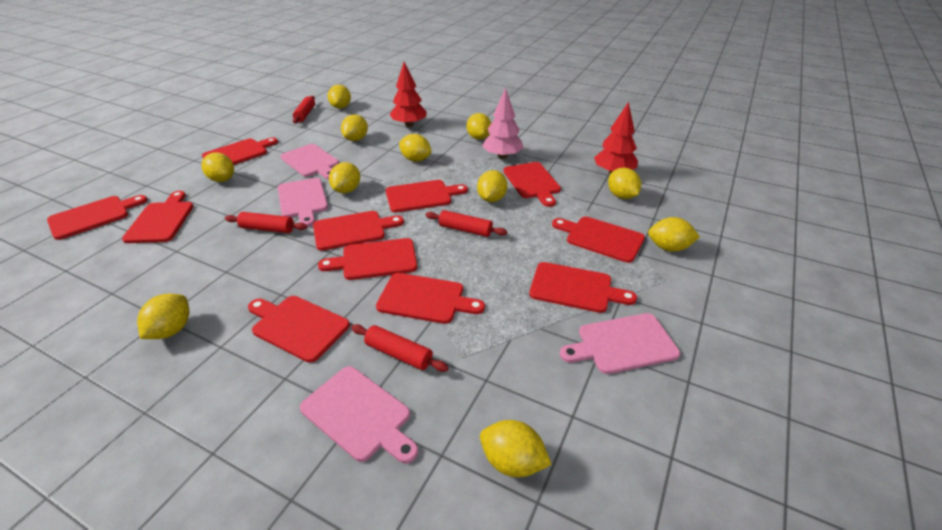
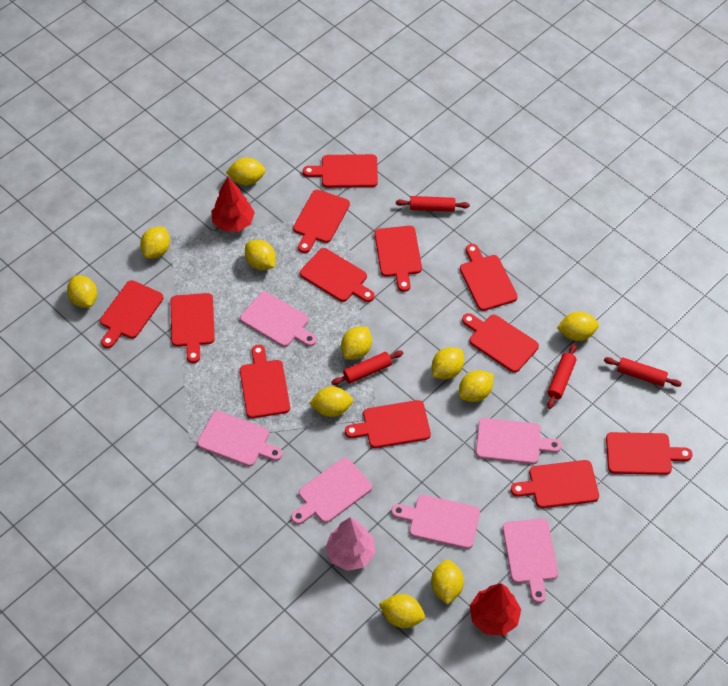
pink cutting board: [278,178,328,227] [280,144,339,179] [300,366,418,464] [560,313,680,374] = 4 -> [197,411,283,467] [240,291,317,347] [291,458,372,525] [391,495,480,549] [476,418,562,464] [502,518,558,603] = 6
red cutting board: [47,195,147,240] [122,191,194,243] [202,137,278,165] [248,296,350,363] [313,211,404,251] [318,238,417,280] [376,273,485,324] [386,180,468,212] [503,162,561,207] [529,262,637,313] [552,217,645,263] = 11 -> [100,280,164,348] [171,293,215,363] [240,345,290,418] [293,190,350,253] [300,248,374,302] [303,154,378,188] [345,400,431,448] [375,226,422,292] [460,244,518,311] [462,313,539,373] [511,460,599,508] [606,432,692,475] = 12

